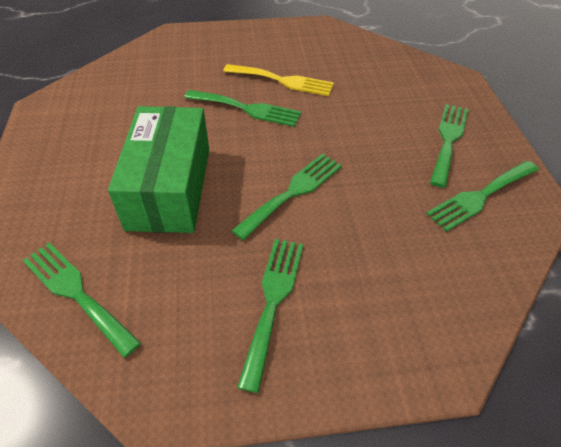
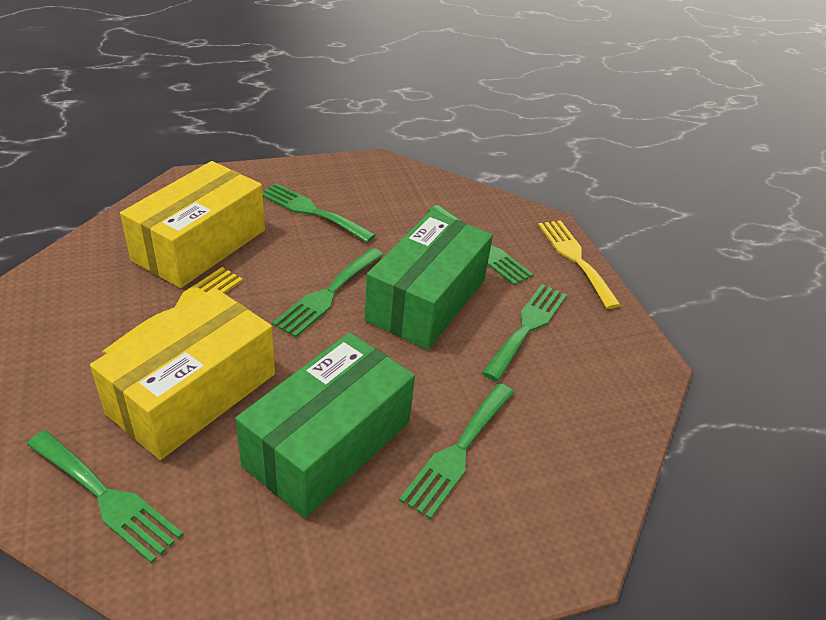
green box: [108,106,209,233] = 1 -> [235,333,415,518] [365,211,493,349] = 2
yellow box: none = 0 -> [90,288,275,460] [120,161,265,288] = 2
yellow fork: [223,64,334,96] = 1 -> [102,267,243,354] [538,220,621,309] = 2

